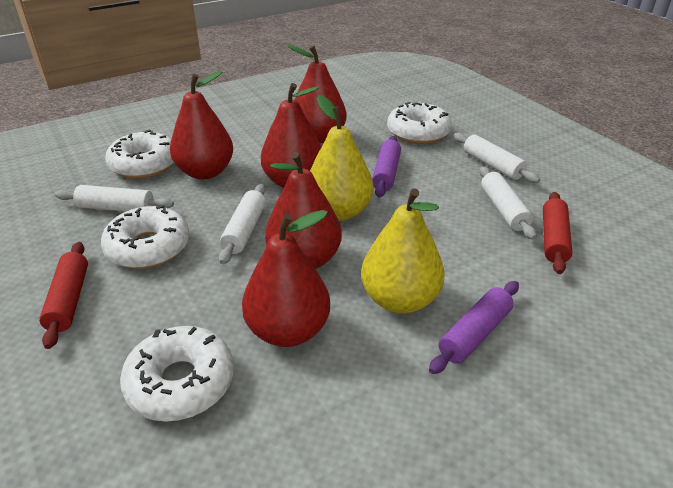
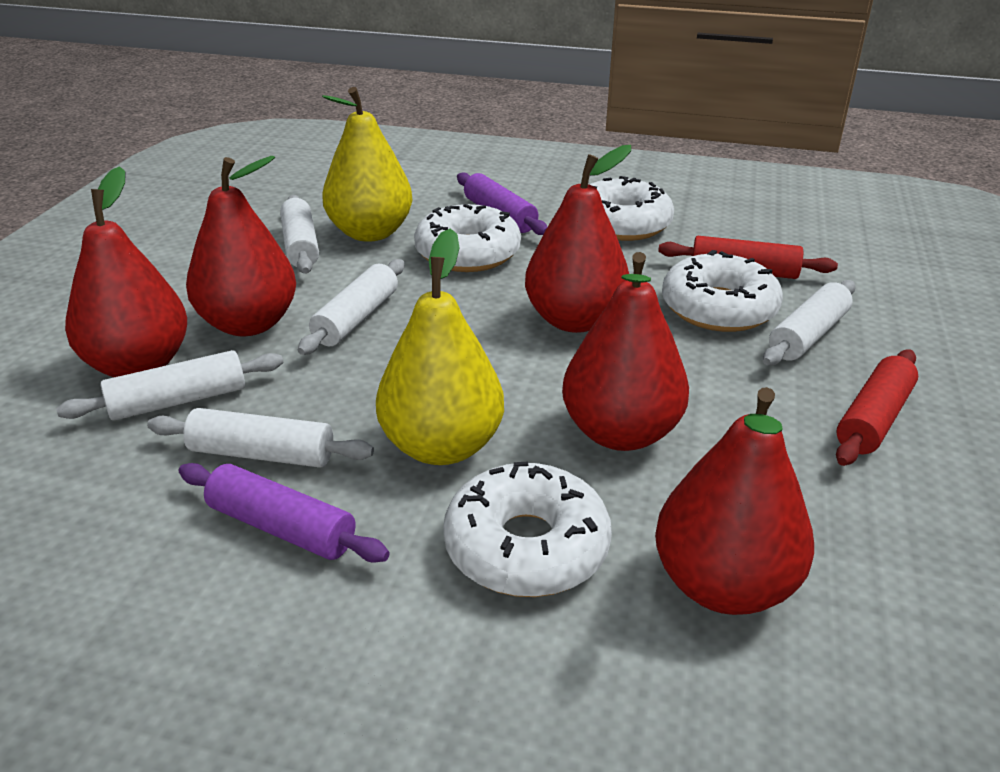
white rolling pin: [55,185,174,212] [219,184,266,264] [454,133,540,183] [480,167,537,240] = 4 -> [56,350,283,421] [147,408,374,468] [280,195,319,274] [298,259,405,355] [763,280,856,366] = 5

